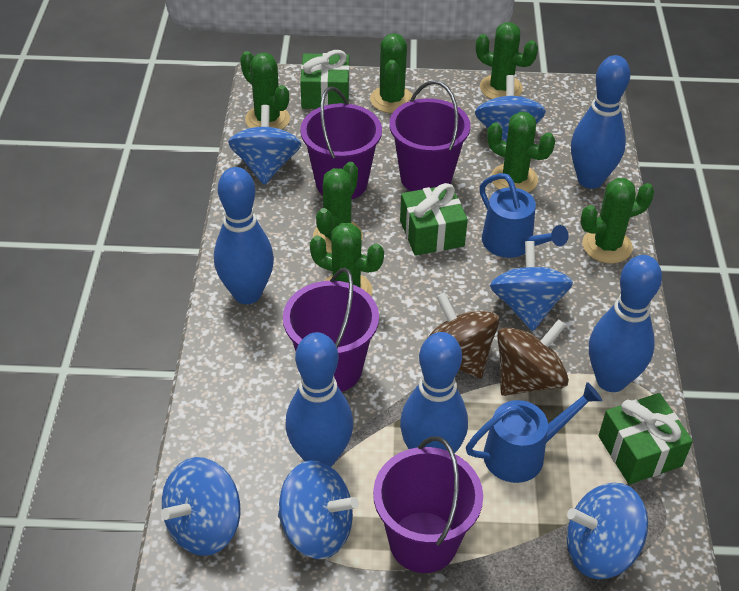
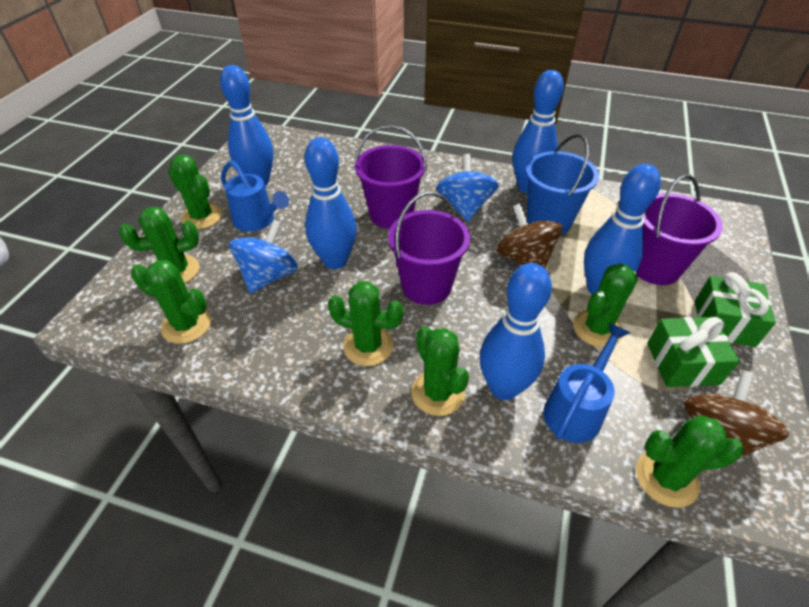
blue bucket: none = 0 -> [525,134,599,235] = 1
blue spinning top: [161,457,240,556] [228,105,301,185] [278,460,359,559] [475,75,546,143] [490,241,573,331] [567,482,648,579] = 6 -> [229,220,298,294] [436,154,499,222] = 2
green gift: [300,50,349,109] [400,183,468,256] [598,393,693,484] = 3 -> [647,317,740,387] [695,272,776,347] = 2
purple bucket: [283,268,379,392] [300,87,382,199] [373,436,483,573] [389,80,471,191] = 4 -> [355,125,427,229] [388,192,470,305] [636,174,723,285] = 3

